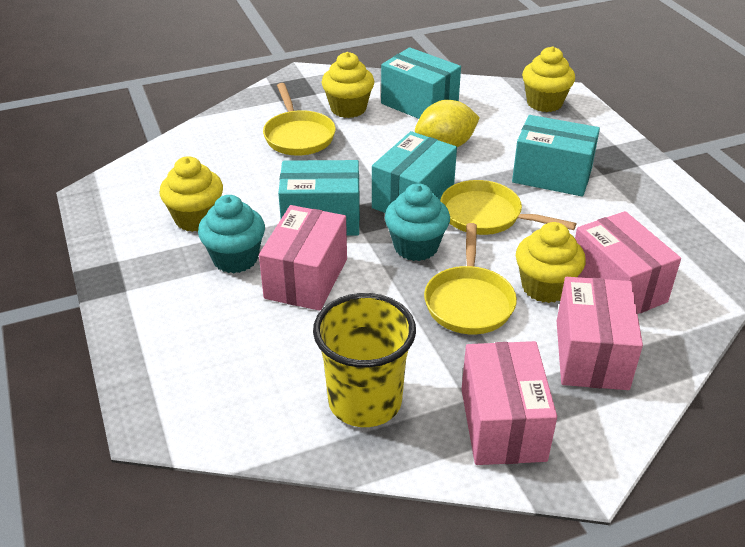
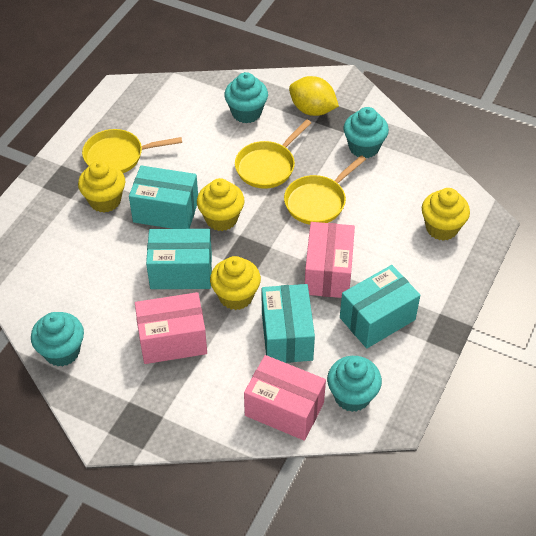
pink box: [259,205,347,311] [461,341,557,465] [557,277,643,390] [575,211,681,314] = 4 -> [135,292,207,364] [244,355,326,441] [305,222,355,298] = 3
turquoise cupcake: [198,195,265,273] [385,183,450,261] = 2 -> [31,312,84,367] [224,72,268,123] [327,356,382,412] [344,107,389,158] = 4
yellow cup: [313,293,416,427] = 1 -> none = 0

